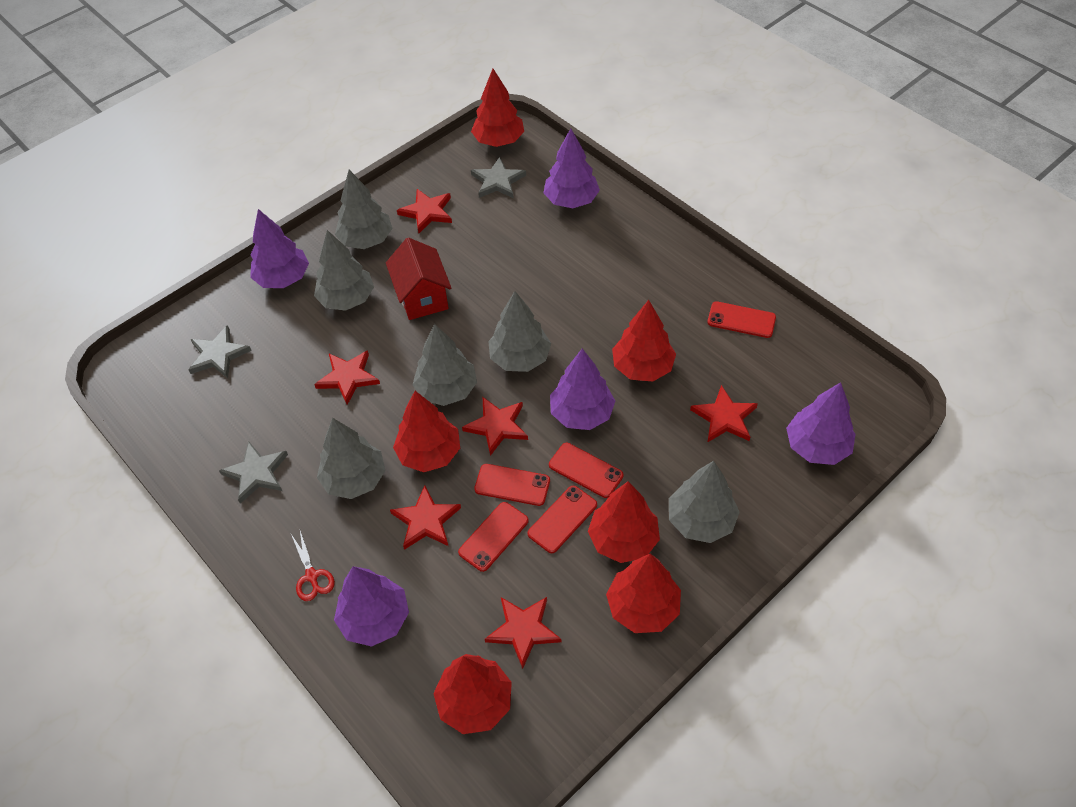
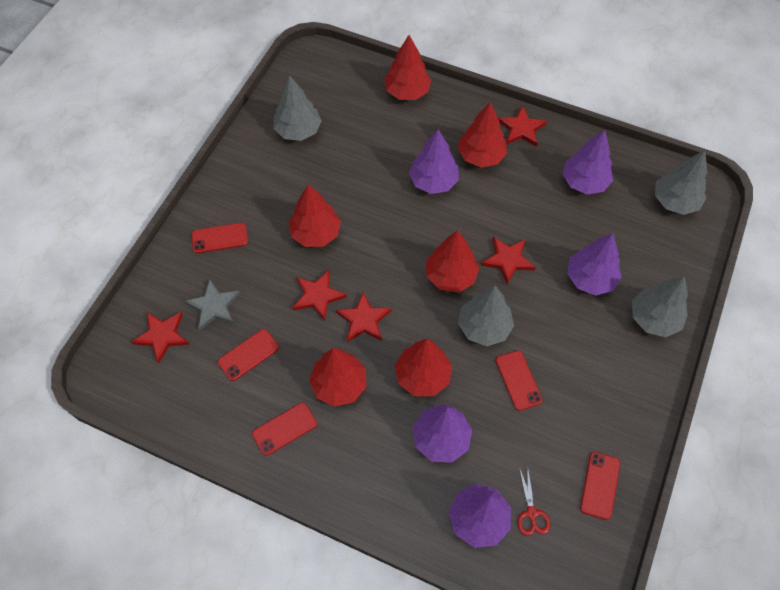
grey star: [189,325,252,378] [219,441,288,504] [471,157,526,198] = 3 -> [184,279,241,330] = 1
grey tree: [314,230,374,311] [317,418,385,499] [335,170,392,249] [412,324,477,406] [488,291,551,372] [669,461,740,543] = 6 -> [273,75,322,141] [458,286,514,346] [632,276,688,337] [655,150,707,215] = 4
red house: [386,237,451,320] = 1 -> none = 0
red star: [314,350,380,405] [390,486,461,550] [397,189,452,233] [462,397,528,456] [485,597,561,669] [690,385,758,443] = 6 -> [132,312,190,363] [293,270,347,321] [336,292,391,342] [481,237,536,285] [498,106,547,147] = 5

